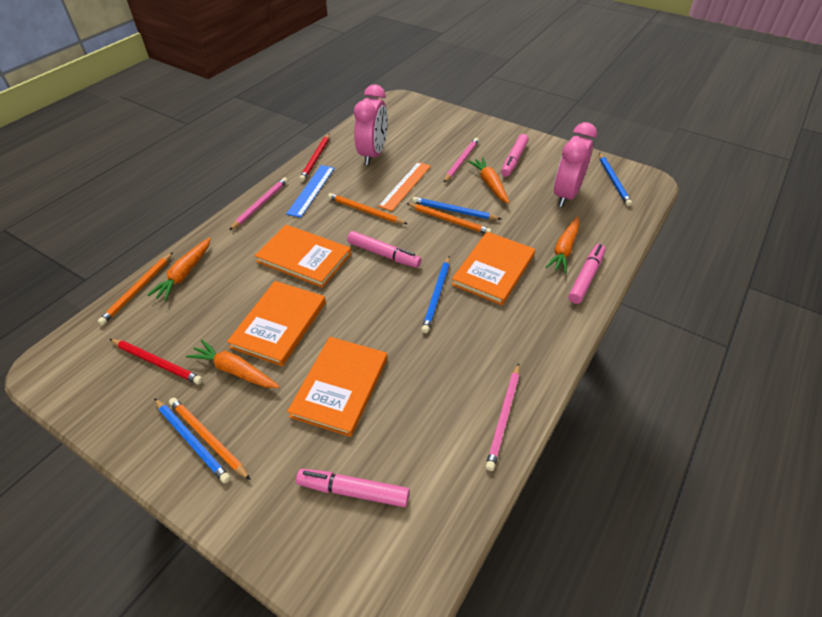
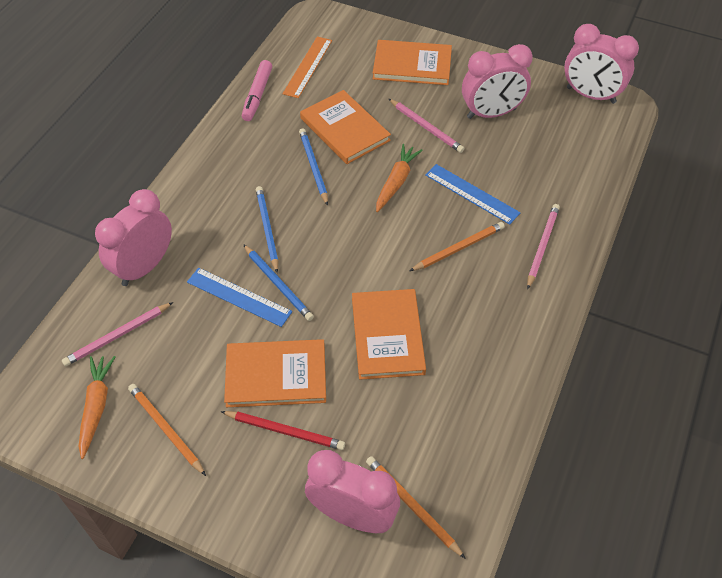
blue pencil: [154,398,231,483] [412,197,501,220] [421,256,450,333] [599,153,632,206] = 4 -> [243,244,314,321] [256,186,278,273] [299,128,328,206] = 3
blue ruler: [286,165,335,218] = 1 -> [187,268,292,327] [425,164,521,225] = 2
orange carrot: [148,237,211,301] [186,340,280,388] [468,158,509,204] [546,217,580,274] = 4 -> [79,356,115,459] [376,144,423,212] = 2
orange pencil: [98,252,173,325] [169,398,251,480] [328,193,407,224] [406,203,492,234] = 4 -> [128,384,206,476] [366,456,466,559] [410,222,505,271] = 3
pink clock: [354,85,388,165] [554,122,597,207] = 2 -> [95,189,172,286] [305,450,400,533] [462,44,533,119] [564,24,639,104] = 4
pink marker: [296,469,410,507] [347,231,421,268] [501,134,529,177] [568,244,606,304] = 4 -> [242,60,272,121] = 1
red pencil: [110,339,203,384] [299,134,330,182] = 2 -> [221,411,345,450] = 1

